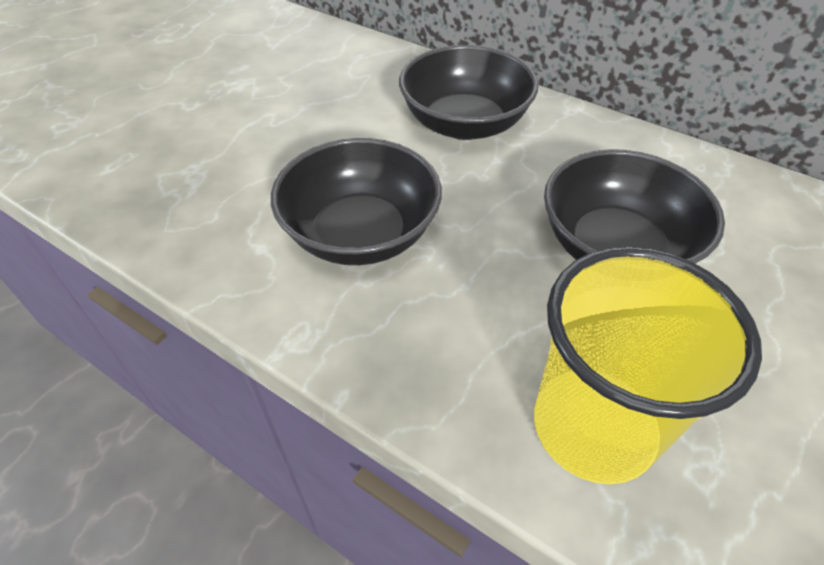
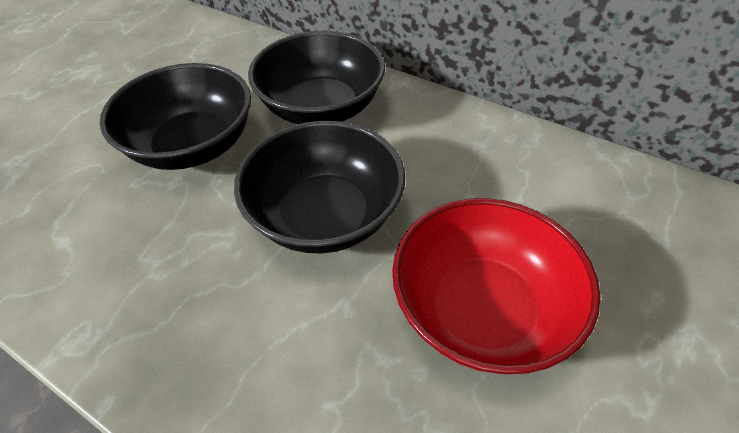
red bowl: none = 0 -> [392,198,601,374] = 1
yellow cup: [534,247,762,484] = 1 -> none = 0

